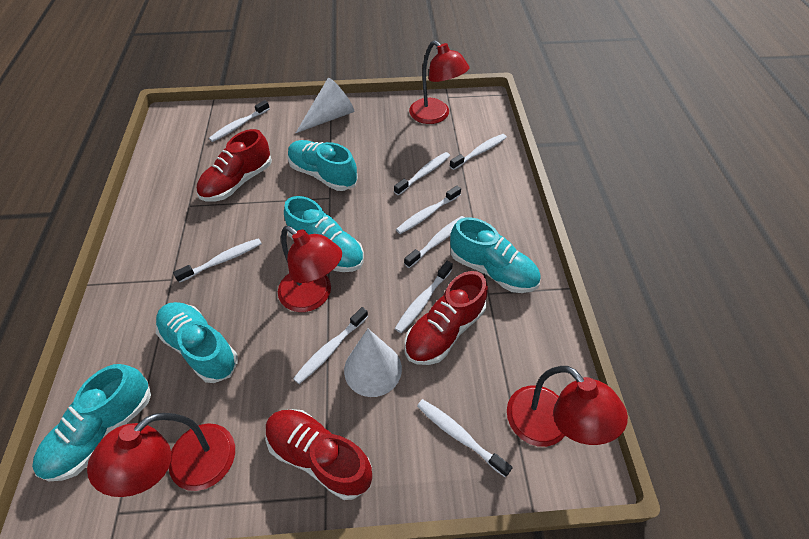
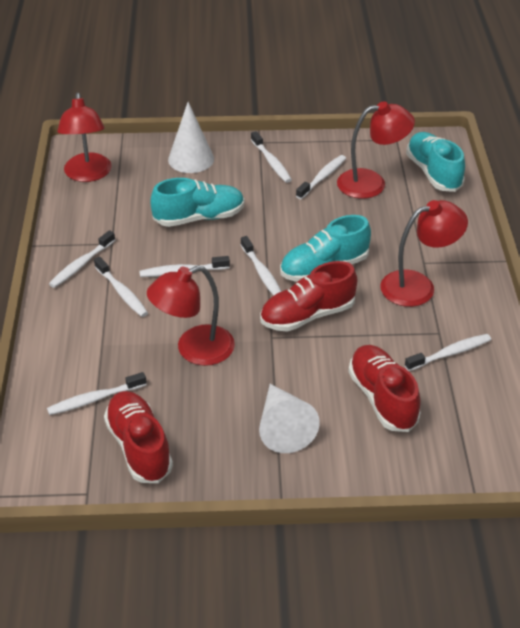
turquoise shoe: [32,364,151,481] [156,302,238,383] [284,196,364,272] [287,140,358,191] [450,217,541,293] = 5 -> [151,178,245,227] [280,215,371,282] [406,132,465,192] = 3
white toothbrush: [173,238,262,283] [209,100,270,142] [293,307,368,384] [394,152,450,195] [395,261,453,333] [396,186,461,234] [404,216,465,268] [417,399,513,477] [450,134,507,170] = 9 -> [47,372,147,415] [49,230,115,288] [94,257,148,317] [139,256,230,277] [241,236,282,296] [251,131,292,183] [296,155,346,199] [405,334,491,371] = 8

